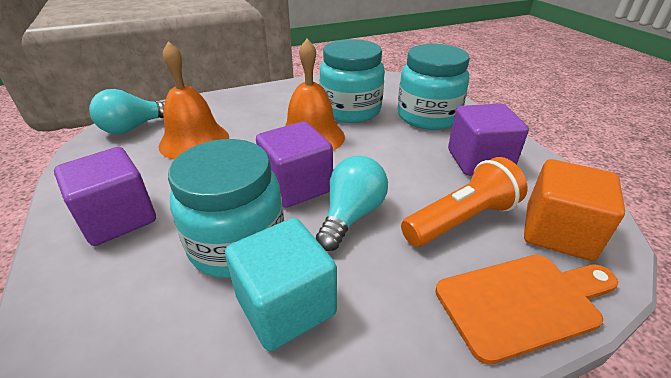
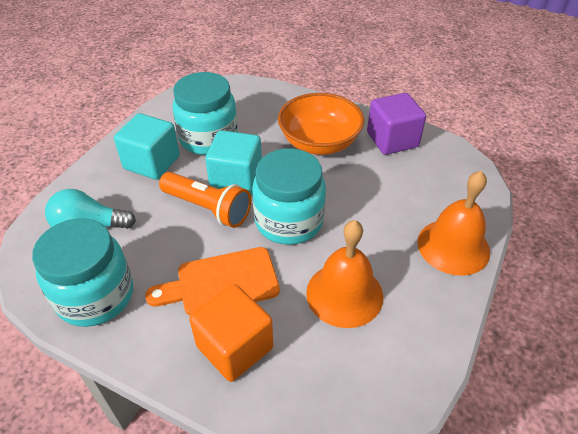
orange bowl: none = 0 -> [278,93,364,155] = 1
purple cube: [54,147,156,246] [256,121,333,208] [448,103,529,176] = 3 -> [367,93,426,155] = 1
turquoise cube: [225,218,337,351] = 1 -> [114,113,180,180] [205,130,262,195] = 2
turquoise light bulb: [89,89,165,134] [316,156,388,251] = 2 -> [45,189,136,229] = 1

